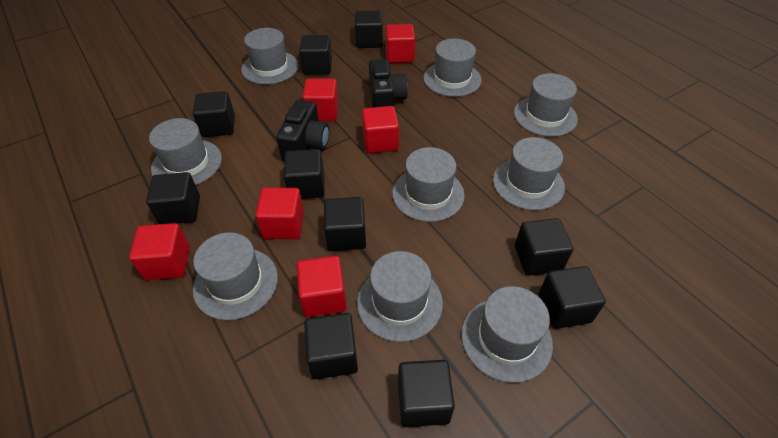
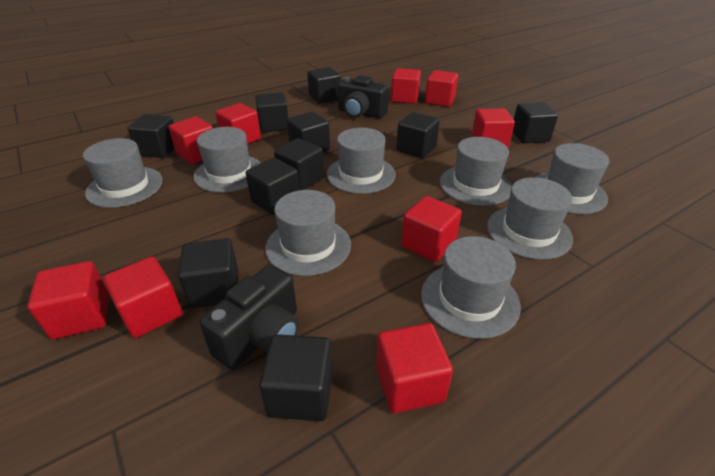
grey hat: [149,118,222,185] [193,232,278,320] [241,28,299,84] [357,251,443,342] [392,147,465,222] [423,39,482,97] [461,286,553,383] [493,137,565,210] [514,73,578,137] = 9 -> [83,138,163,208] [193,127,261,193] [265,190,351,276] [326,128,396,194] [421,236,521,339] [440,137,512,206] [487,177,573,260] [536,143,609,214] = 8
red cube: [129,223,190,280] [255,187,304,239] [297,256,347,317] [302,79,339,121] [362,106,399,153] [386,24,415,63] = 6 -> [27,261,109,339] [103,256,182,338] [168,116,213,164] [215,103,261,144] [376,323,453,413] [391,68,421,104] [401,196,462,262] [425,70,458,107] [472,108,515,148] = 9

